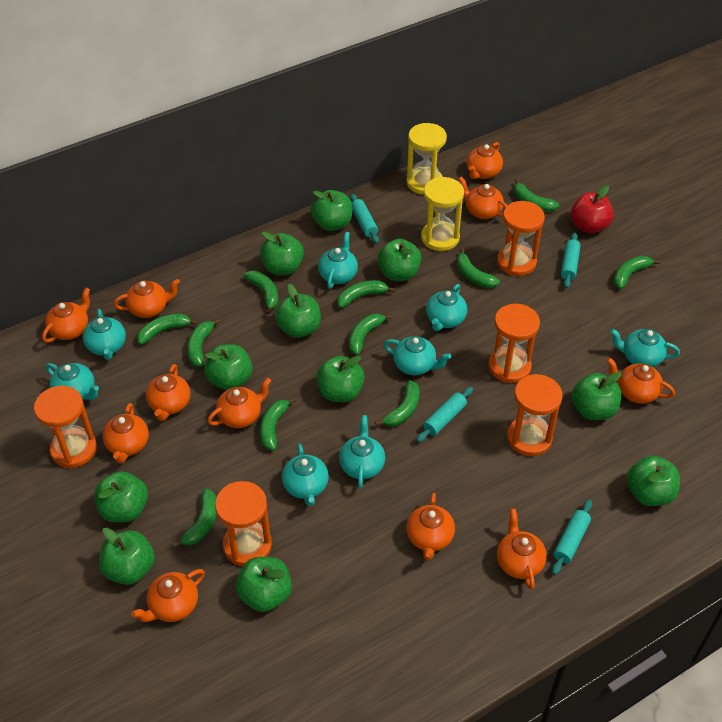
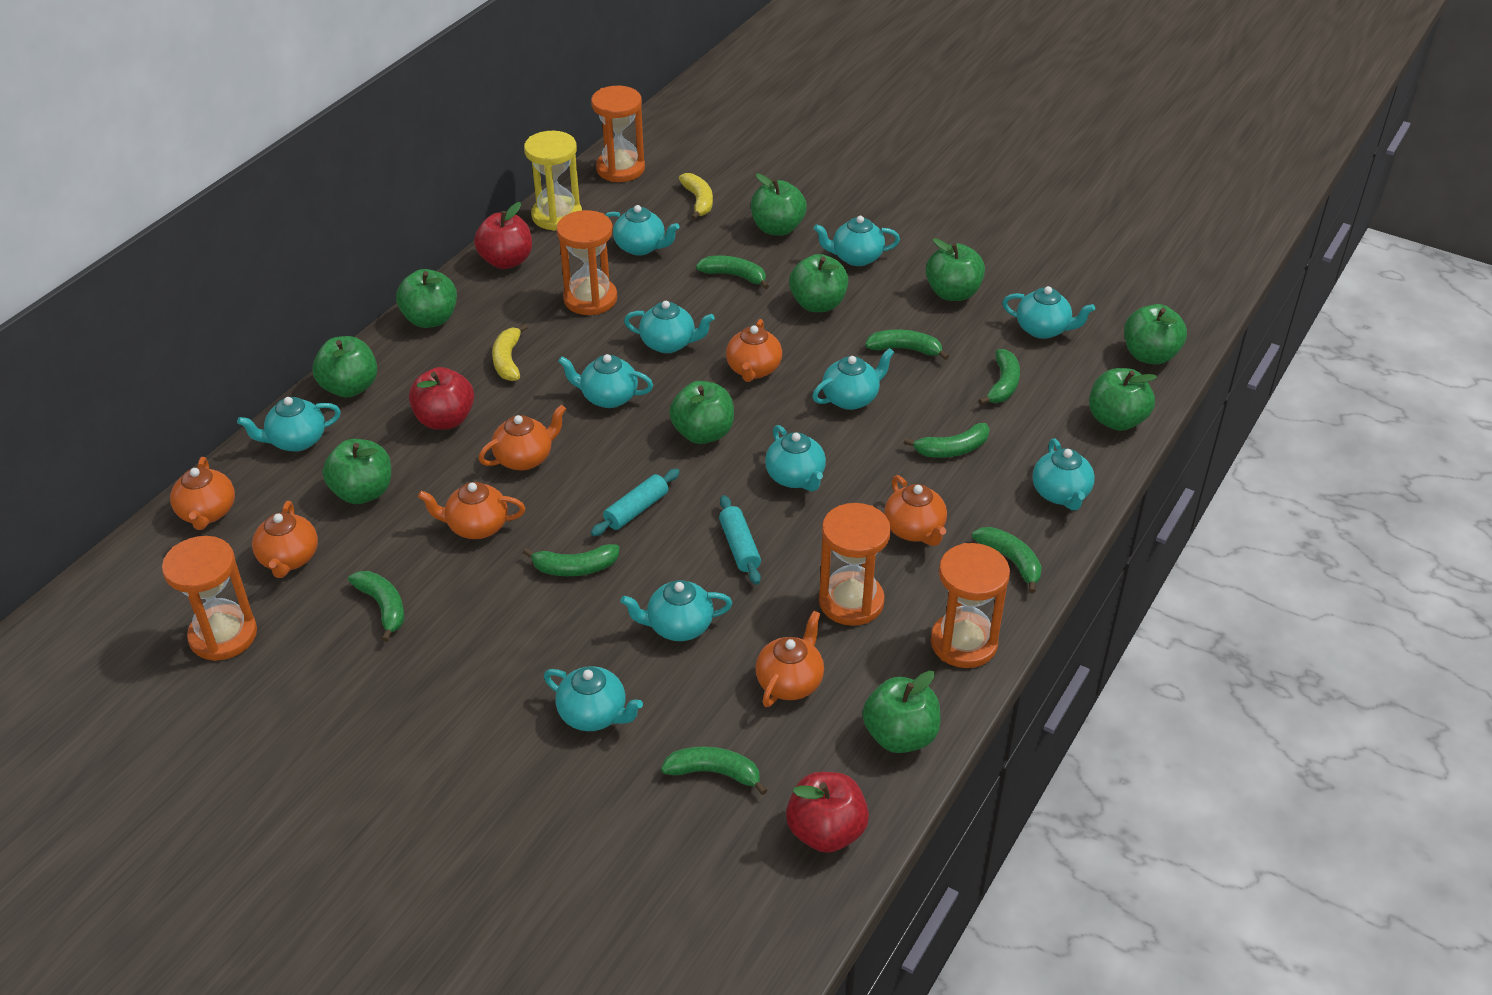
green apple: [94,471,148,522] [99,528,155,585] [204,344,253,390] [236,557,292,612] [260,231,304,275] [275,284,321,338] [311,190,352,231] [316,356,365,402] [377,239,421,281] [572,372,621,420] [627,456,680,506] = 11 -> [312,336,377,398] [322,439,391,504] [396,269,457,328] [669,381,734,444] [751,173,807,236] [789,254,848,312] [862,671,940,753] [926,238,985,301] [1089,368,1157,431] [1124,304,1187,365] = 10
green banana: [137,313,198,345] [172,489,217,547] [187,318,220,367] [244,271,278,314] [260,397,296,451] [337,280,395,308] [349,314,392,355] [375,380,420,426] [457,248,500,288] [514,179,559,212] [613,256,660,289] = 11 -> [348,571,404,642] [523,544,620,576] [661,746,768,795] [696,255,769,289] [865,329,949,360] [904,423,990,458] [972,527,1042,594] [978,349,1020,405] = 8
orange teapot: [42,288,90,343] [102,403,149,463] [114,279,180,318] [131,569,205,622] [146,364,191,421] [207,378,271,428] [406,493,455,560] [458,177,508,219] [467,142,503,179] [497,509,547,590] [606,358,675,404] = 11 -> [170,457,235,530] [252,501,318,578] [418,482,525,539] [479,405,566,470] [726,319,782,382] [755,610,824,707] [884,475,947,546] = 7
red apple: [571,186,614,233] = 1 -> [409,367,474,430] [474,202,532,269] [786,772,869,853] = 3
turquoise rolling pin: [350,193,379,244] [416,387,473,442] [552,500,592,575] [561,233,580,288] = 4 -> [591,469,680,536] [719,495,761,585] = 2
turquoise teapot: [46,363,99,400] [83,309,126,360] [282,444,329,506] [318,232,358,289] [339,415,385,488] [383,336,451,375] [426,284,467,331] [610,329,680,367] = 8 -> [237,397,341,452] [544,666,643,731] [558,354,653,408] [605,205,680,256] [620,580,732,641] [624,301,715,353] [765,425,826,492] [812,348,895,410] [814,216,900,266] [1002,286,1095,339] [1032,438,1095,510] = 11
yellow banana: none = 0 -> [492,324,528,381] [679,173,713,220] = 2
yellow hourglass: [406,123,447,195] [421,177,464,251] = 2 -> [524,131,582,231] = 1

